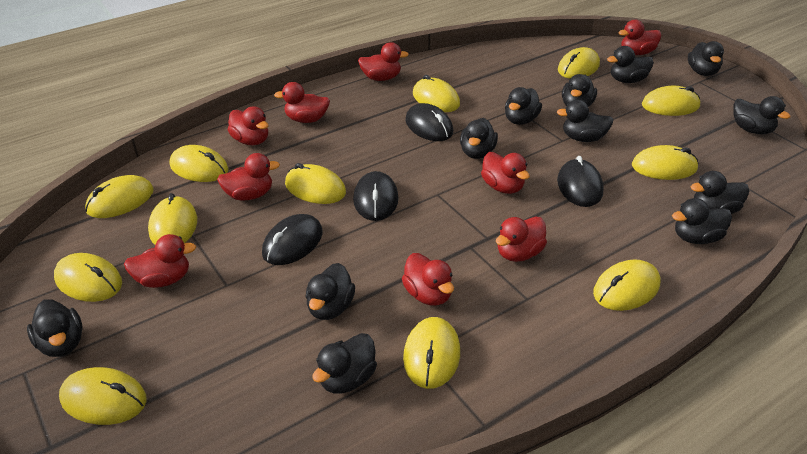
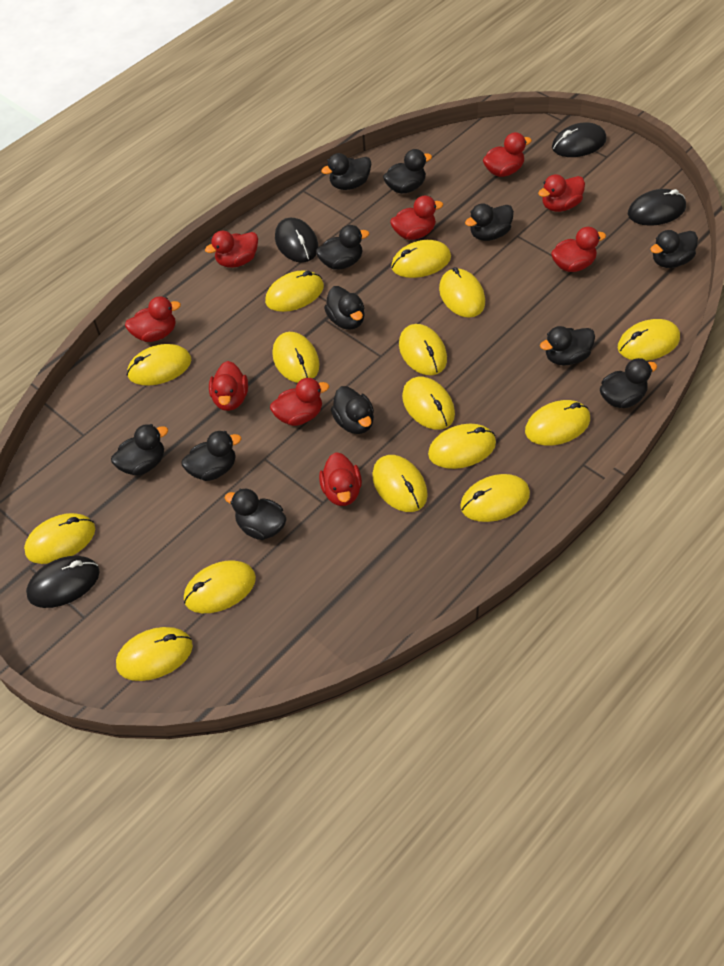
yellow mouse: [54,253,122,302] [59,367,147,425] [85,175,154,218] [148,193,197,245] [170,145,229,182] [285,163,346,204] [403,317,460,389] [413,75,460,112] [558,47,600,79] [593,259,660,311] [632,145,698,180] [642,86,700,116] = 12 -> [24,513,95,564] [116,627,193,681] [127,344,192,386] [184,560,256,613] [265,270,324,312] [272,332,319,383] [372,455,428,512] [391,240,451,278] [399,324,447,375] [402,377,455,430] [428,424,496,469] [439,267,485,318] [460,474,530,522] [525,400,590,446] [618,319,680,361] = 15

